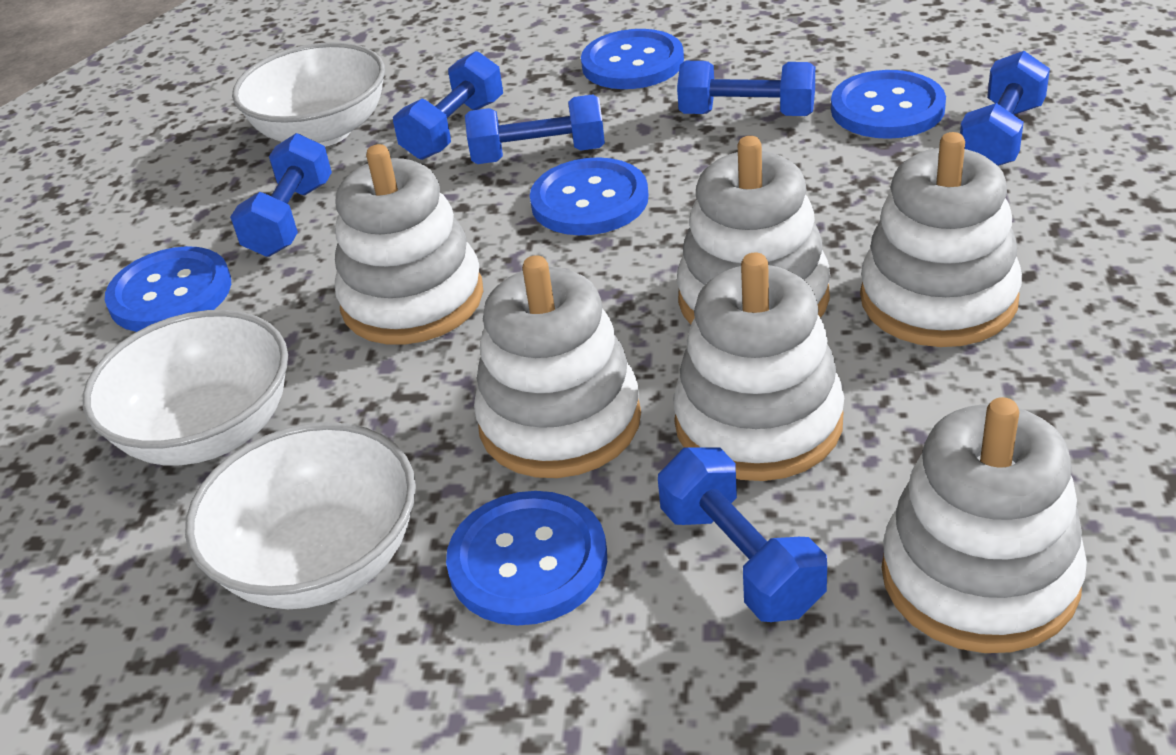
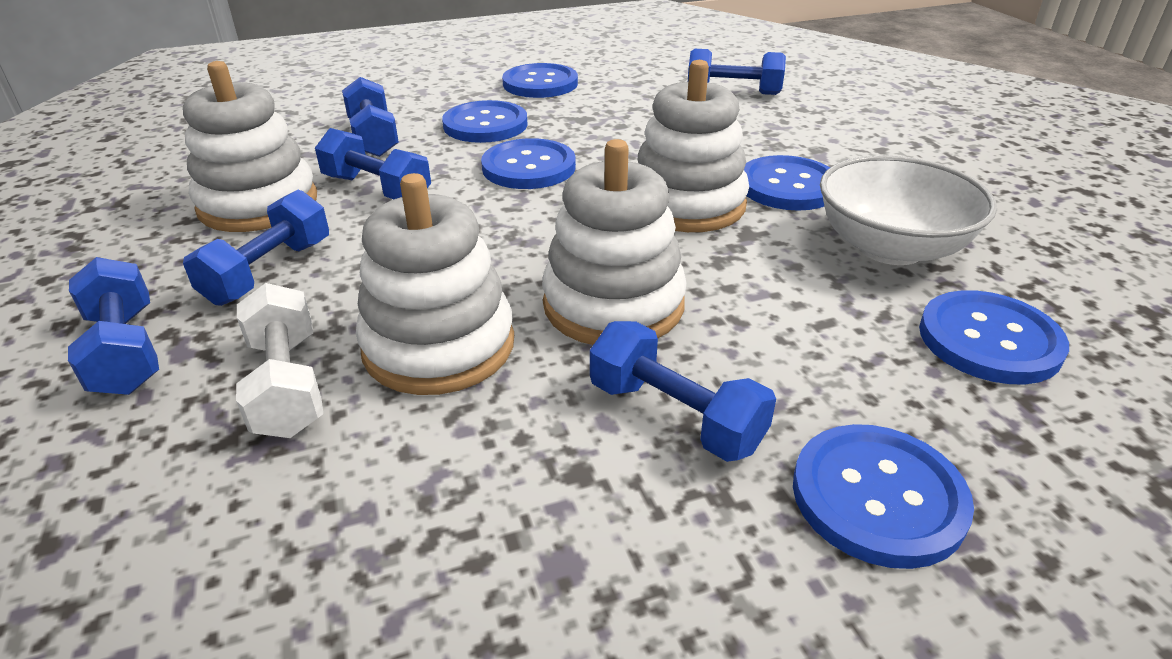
blue button: [105,246,231,332] [446,491,607,626] [530,157,648,235] [581,29,684,89] [831,70,946,139] = 5 -> [442,100,528,143] [481,138,576,189] [502,63,578,98] [744,155,830,211] [793,424,974,569] [919,290,1069,384] = 6
white bowl: [83,310,288,465] [185,422,416,609] [232,42,385,147] = 3 -> [820,155,997,265] = 1
white dumbbell: none = 0 -> [236,283,323,438] = 1
white stacking toy: [335,144,483,345] [474,255,641,478] [673,253,844,481] [677,136,830,324] [860,132,1022,347] [882,397,1087,653] = 6 -> [183,61,317,232] [356,173,514,395] [542,139,687,345] [638,60,749,232] = 4

